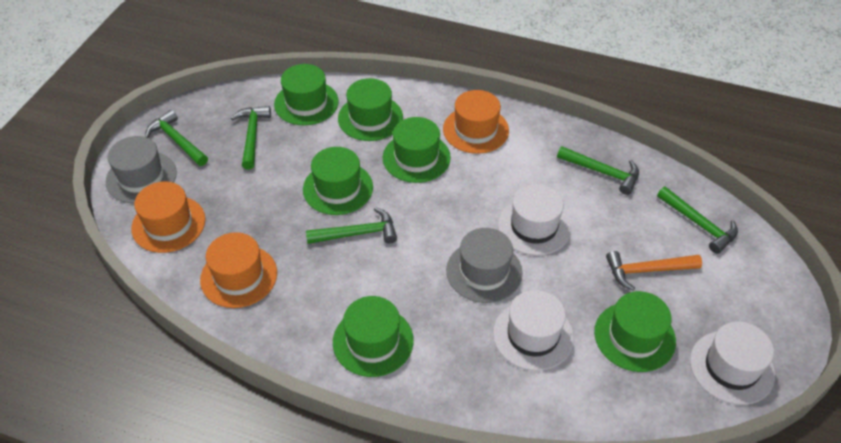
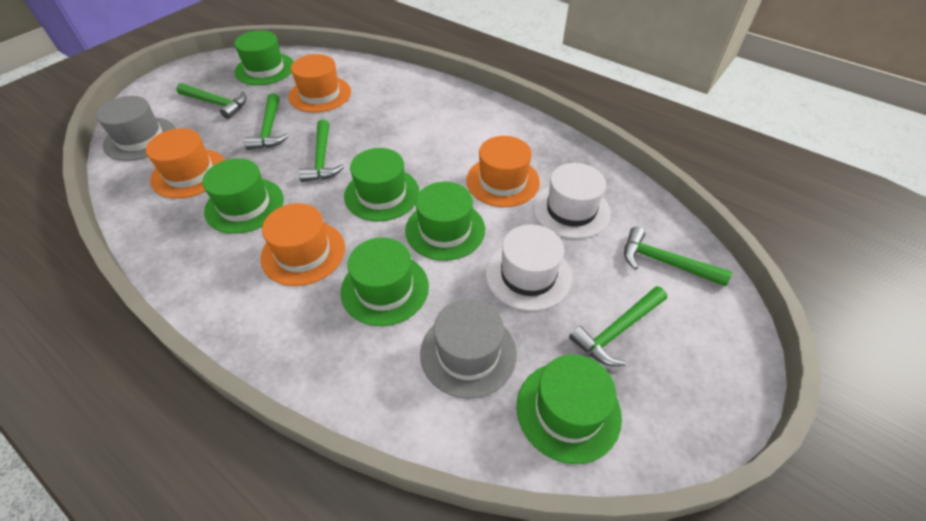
orange hammer: [606,251,702,291] = 1 -> none = 0
orange hat: [131,181,206,253] [200,232,277,308] [443,90,509,154] = 3 -> [146,128,225,199] [260,203,345,286] [288,54,351,113] [466,136,540,207] = 4
white hat: [493,290,574,371] [498,184,571,256] [690,321,775,405] = 3 -> [486,225,572,311] [533,163,611,239] = 2

